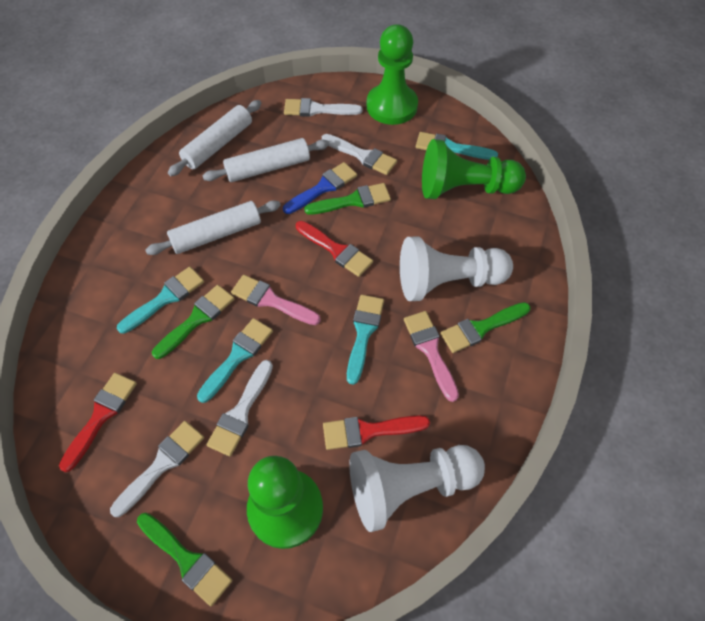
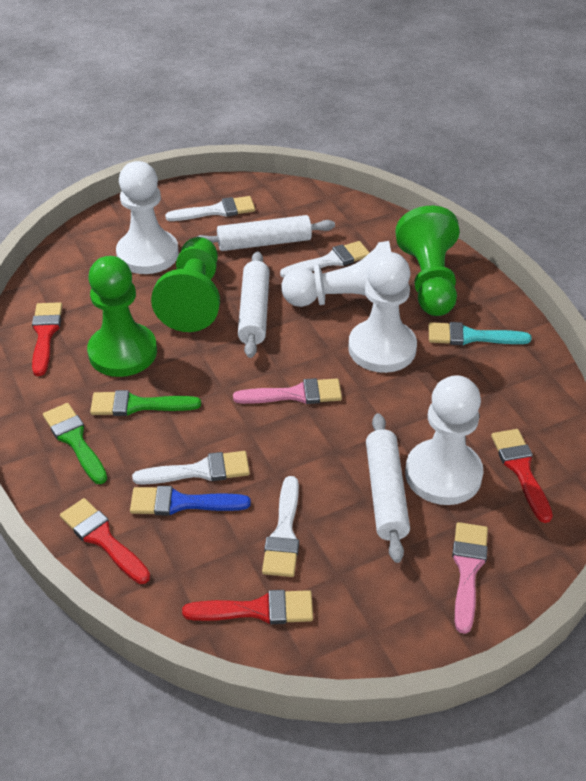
green brush: [137,513,232,606] [152,285,234,359] [304,183,391,215] [440,302,530,353] = 4 -> [43,403,107,484] [90,390,201,416] = 2
red brush: [59,373,137,472] [296,221,373,277] [323,415,430,450] = 3 -> [32,302,62,376] [60,498,150,584] [182,590,313,624] [491,429,553,523] = 4
turquoise brush: [117,267,204,334] [197,318,273,403] [347,295,384,385] [416,132,498,160] = 4 -> [428,322,532,345] = 1
white pawn: [349,445,485,532] [400,237,513,301] = 2 -> [116,161,179,274] [281,241,391,307] [348,252,417,373] [405,375,484,505] = 4

